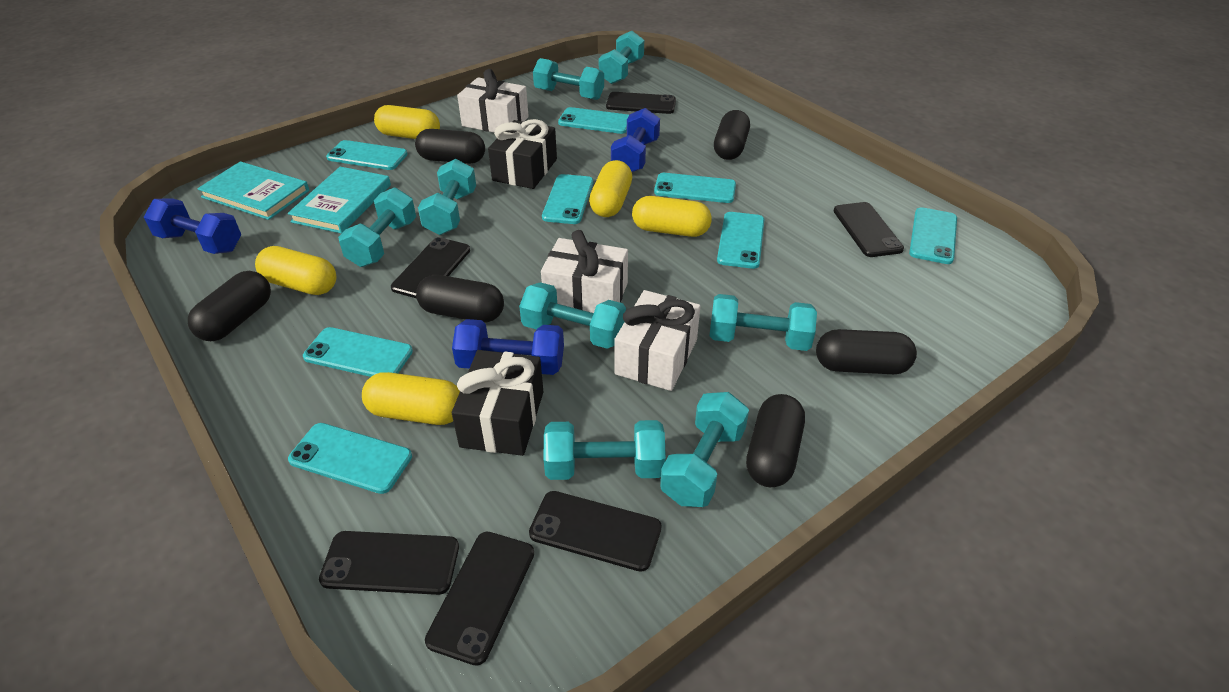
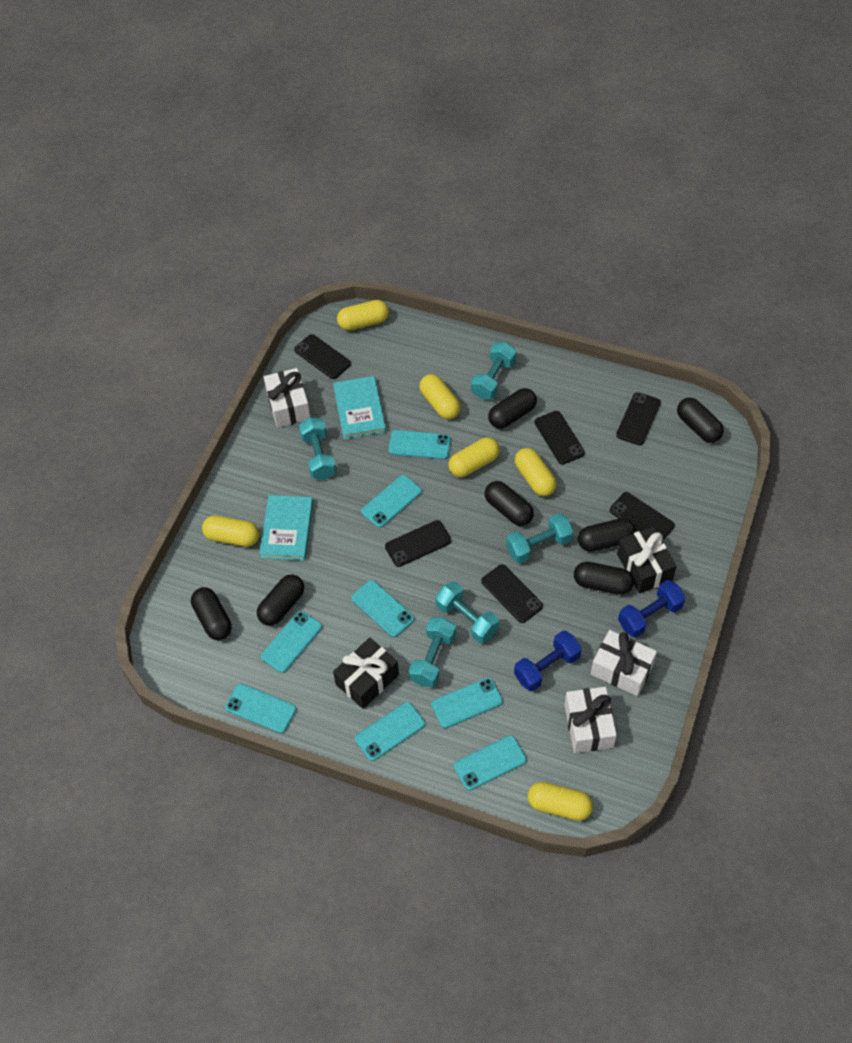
black capsule: [188,271,271,341] [415,129,485,164] [416,275,504,322] [714,110,750,160] [746,394,805,487] [816,329,917,374] = 6 -> [191,587,232,640] [257,575,304,626] [485,481,534,526] [488,388,537,429] [574,562,634,595] [578,518,636,552] [677,398,724,443] = 7
blue dumbbell: [144,198,241,254] [452,319,564,375] [611,108,660,172] = 3 -> [514,630,582,691] [618,580,686,638] = 2
turquoise dumbbell: [338,187,416,267] [418,159,476,235] [519,282,626,349] [533,58,604,100] [544,420,666,480] [599,31,644,84] [660,392,749,507] [709,294,817,351] = 8 -> [299,417,336,480] [409,617,456,687] [435,582,499,643] [471,342,516,399] [506,513,573,564] = 5
yellow capsule: [255,246,336,295] [362,372,460,425] [374,105,440,139] [589,160,632,217] [632,196,712,237] = 5 -> [202,516,260,547] [337,300,389,330] [419,374,461,419] [448,437,500,477] [515,448,557,496] [528,782,593,821] = 6

